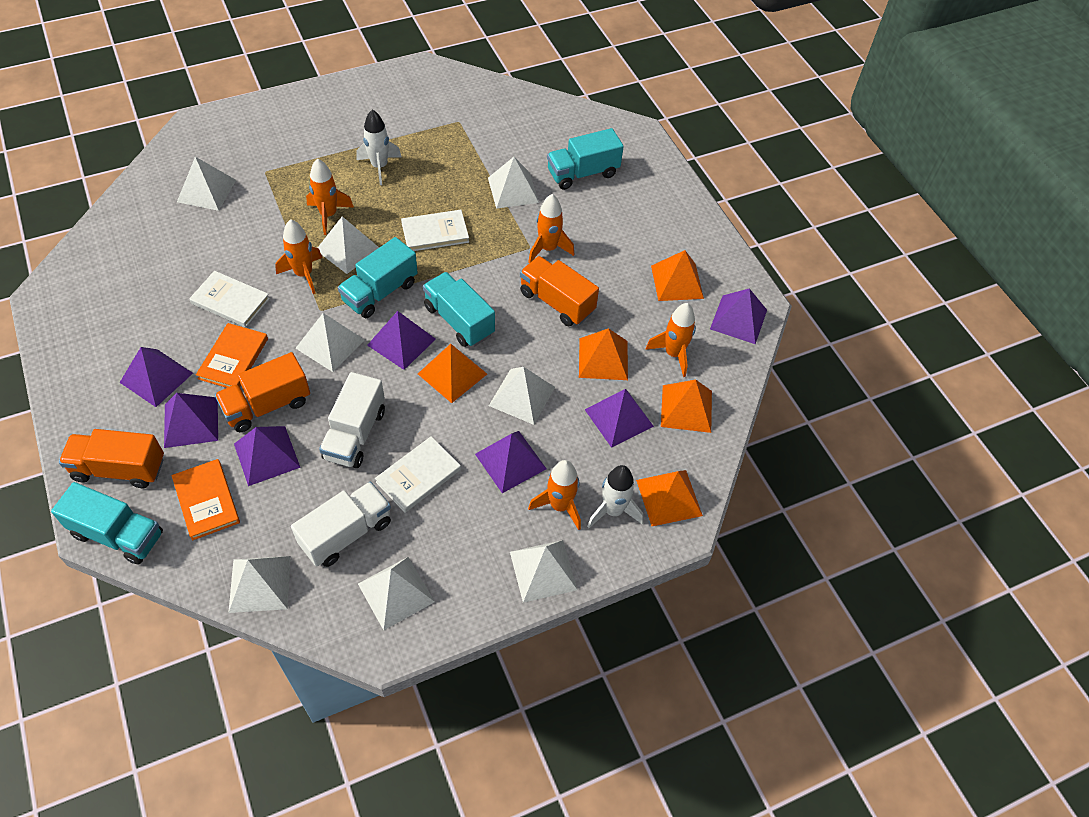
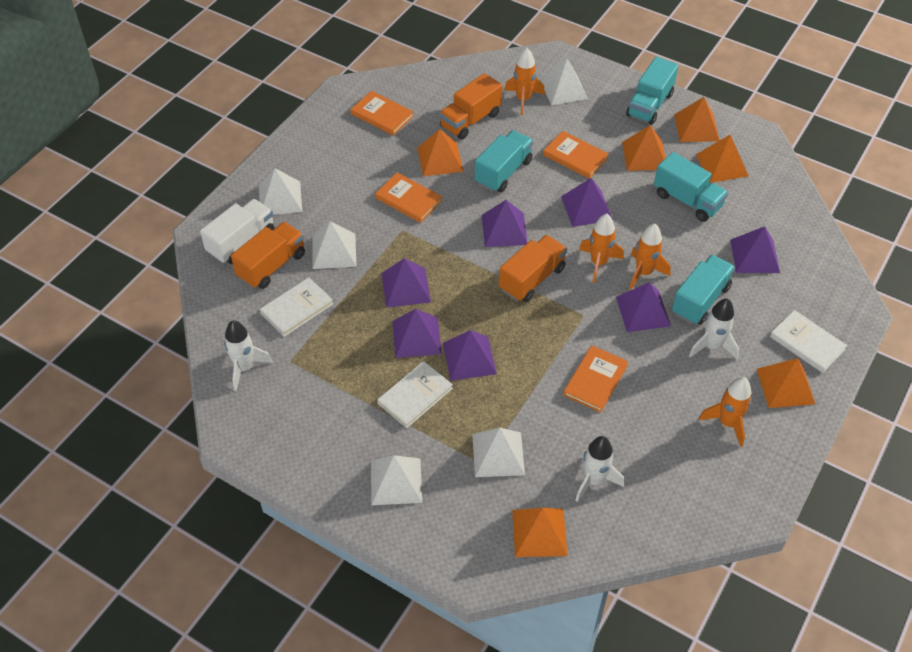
orange book: [172,459,240,540] [196,323,268,388] = 2 -> [350,91,414,136] [375,172,442,223] [543,131,609,179] [563,345,628,413] = 4
orange pyramid: [418,344,487,403] [579,328,628,380] [636,470,703,526] [651,250,704,301] [661,380,712,433] = 5 -> [417,129,464,176] [512,508,568,557] [622,125,665,171] [674,97,720,142] [696,135,749,183] [757,358,815,408] = 6
orange rocket: [275,219,322,294] [306,158,354,235] [528,194,574,263] [528,460,581,530] [645,303,696,377] = 5 -> [504,48,545,115] [579,213,624,283] [629,223,671,290] [699,377,752,447] = 4
white pyramid: [177,157,236,211] [228,556,291,613] [295,313,365,372] [318,216,379,274] [358,557,435,630] [488,157,539,209] [489,367,555,425] [510,540,577,603] = 8 -> [259,168,302,215] [313,221,356,269] [371,455,422,505] [472,428,525,477] [540,59,588,105] = 5
white rocket: [357,109,401,185] [587,465,644,528] = 2 -> [224,320,273,391] [575,436,624,502] [689,298,739,359] = 3
white truck: [291,482,391,567] [319,372,385,468] = 2 -> [200,199,274,264] = 1

